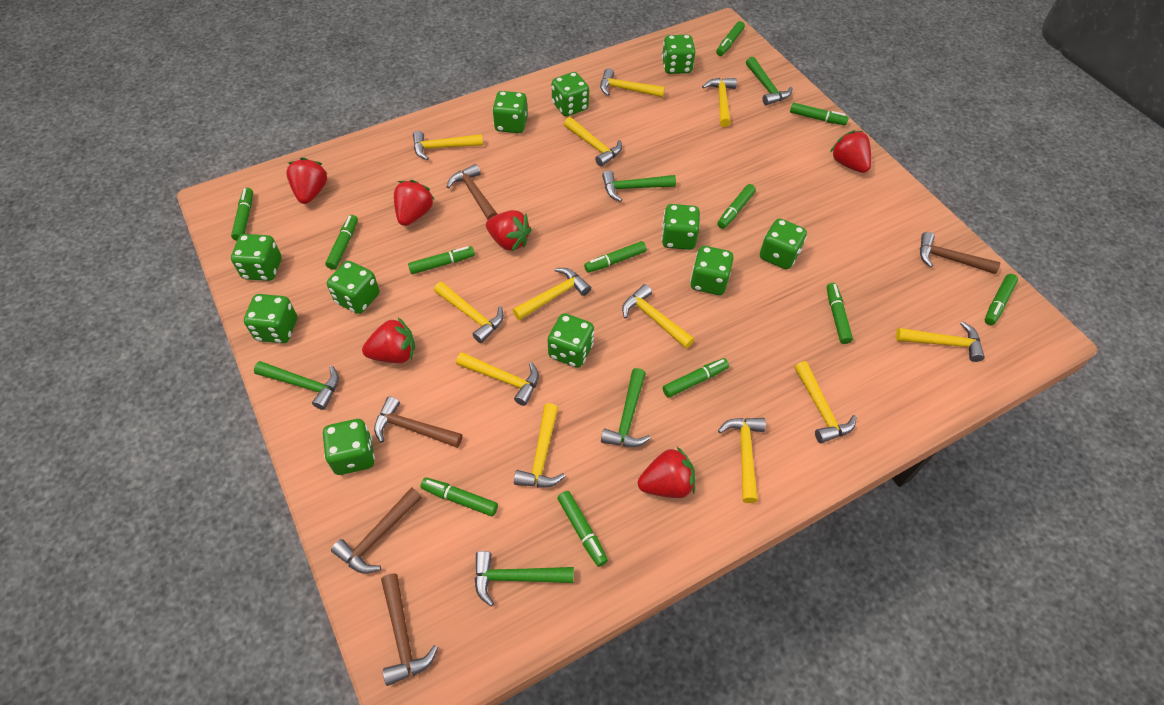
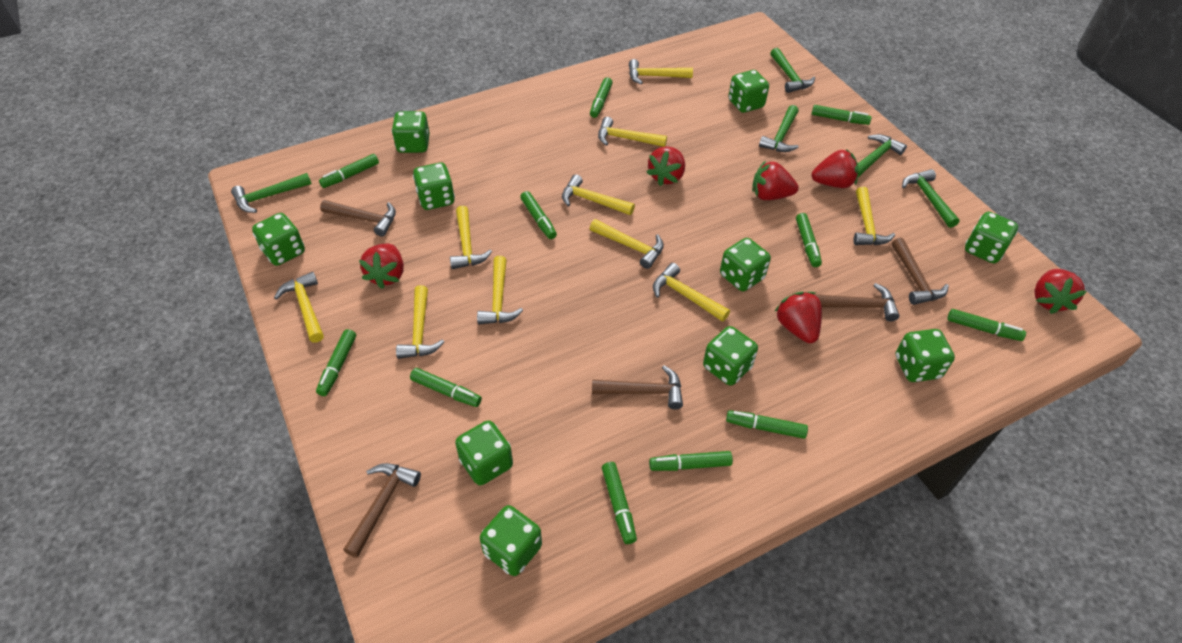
green dice: [231,234,281,281] [244,294,297,343] [323,419,375,475] [327,261,379,314] [492,91,528,133] [548,313,594,368] [552,72,589,116] [661,204,700,250] [662,35,696,74] [690,246,734,295] [760,218,807,269] = 11 -> [252,213,305,266] [392,111,430,153] [413,163,455,210] [455,420,513,486] [480,505,542,576] [703,326,758,386] [720,238,771,291] [728,70,769,113] [896,329,955,382] [965,212,1018,264] = 10
green marker: [231,188,253,241] [325,215,358,270] [408,246,475,274] [420,477,498,516] [557,491,608,567] [584,241,646,273] [663,358,729,397] [716,21,745,56] [717,184,756,229] [790,103,849,125] [827,283,853,344] [985,274,1018,325] = 12 -> [316,329,356,396] [319,154,379,188] [410,368,482,407] [520,191,557,239] [590,77,613,118] [602,462,637,544] [649,451,733,471] [726,410,808,439] [796,213,822,267] [812,105,872,125] [948,309,1026,341] = 11
yellow hammer: [413,131,483,160] [434,282,504,343] [456,352,539,406] [513,268,591,320] [514,403,565,487] [564,117,622,167] [600,68,665,97] [622,284,695,348] [702,78,737,127] [718,418,766,503] [795,361,857,443] [895,321,985,362] = 12 -> [274,272,324,343] [396,285,444,359] [450,206,492,269] [477,256,523,324] [562,174,635,215] [590,219,664,269] [598,117,667,147] [629,59,693,84] [653,263,730,322] [854,187,895,245] = 10

